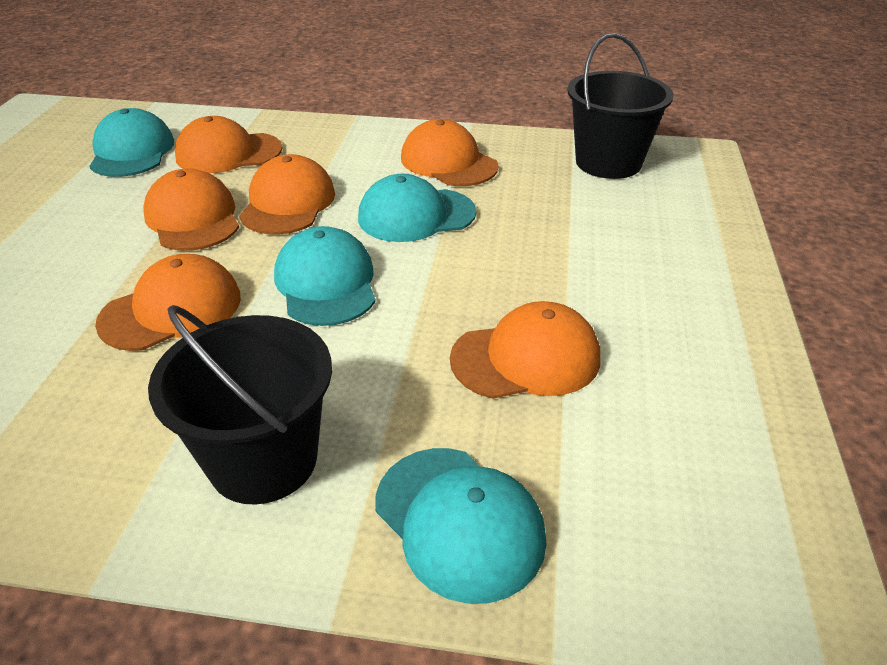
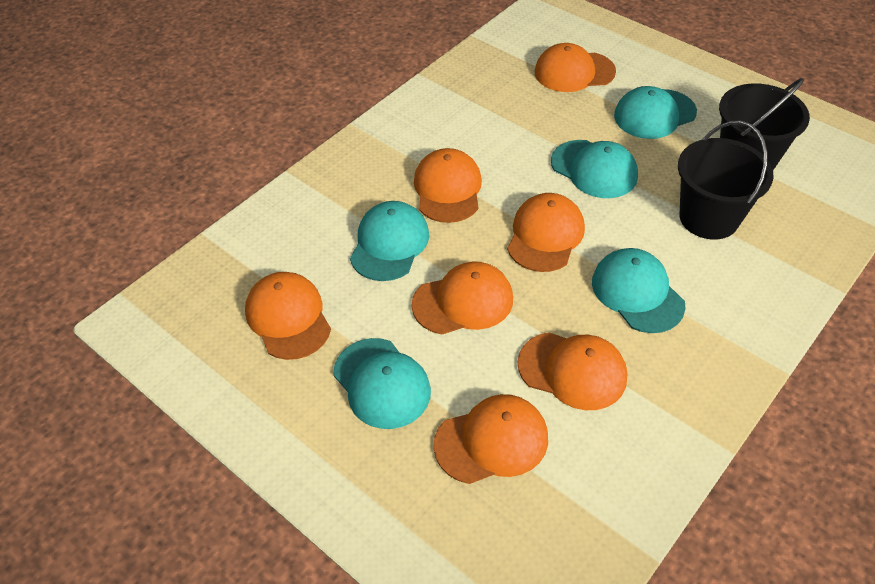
orange cap: [95,254,241,351] [143,168,239,251] [175,116,282,173] [239,154,335,234] [401,119,499,186] [450,301,600,399] = 6 -> [245,272,331,360] [411,261,513,334] [414,148,482,223] [433,394,548,484] [507,193,585,272] [518,332,627,410] [535,43,616,92] = 7
turquoise cap: [89,108,174,177] [274,226,376,326] [358,174,476,242] [375,448,546,604] = 4 -> [333,338,431,429] [350,201,429,281] [551,140,638,198] [592,248,686,333] [614,86,697,139] = 5

